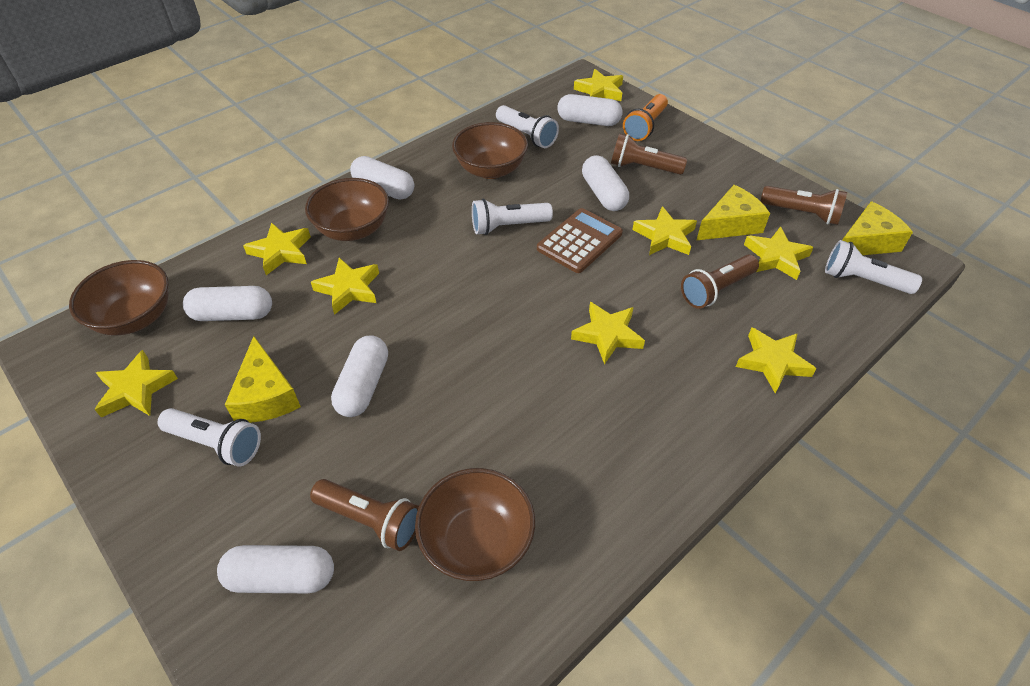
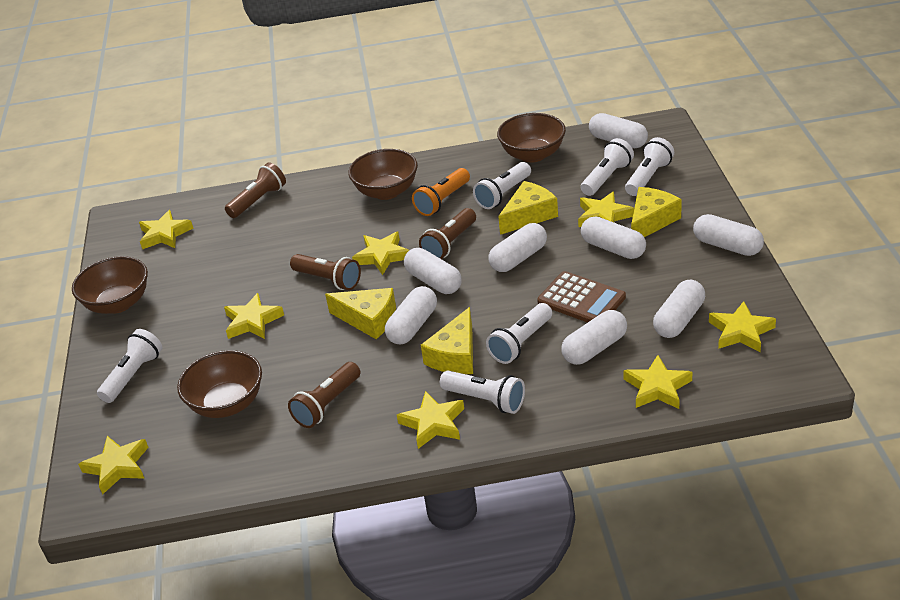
white capsule: [183,286,272,321] [217,545,334,593] [331,335,388,417] [350,156,414,200] [557,94,622,126] [582,155,629,211] = 6 -> [385,286,437,345] [404,248,462,294] [489,223,547,272] [561,310,627,365] [581,216,646,259] [589,113,648,148] [653,280,705,338] [693,214,764,256] = 8
white flashlight: [158,408,261,466] [472,199,553,235] [496,105,559,148] [825,240,922,294] = 4 -> [97,329,162,403] [440,371,525,414] [473,162,531,209] [486,303,552,364] [581,138,634,196] [625,137,674,196] = 6
yellow cheese: [225,336,301,423] [696,185,770,241] [842,201,913,255] = 3 -> [325,288,396,339] [421,307,473,374] [498,181,558,235] [631,187,682,237] = 4

